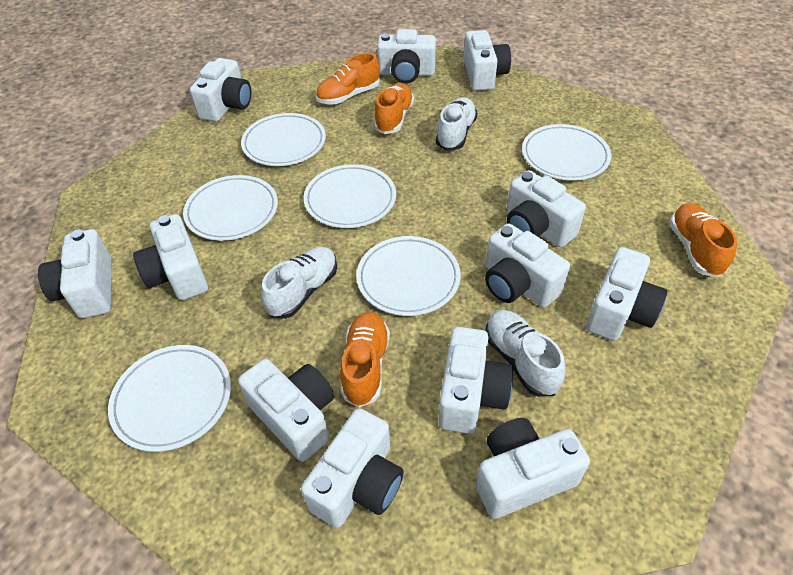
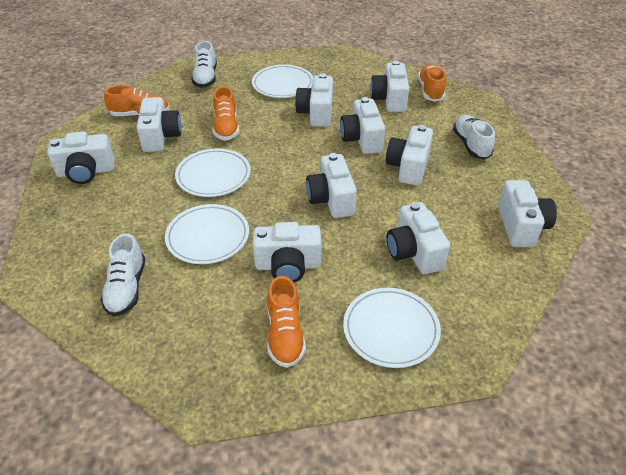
white camera: [38,229,111,318] [133,214,208,300] [190,58,251,122] [238,359,334,462] [301,408,404,528] [377,29,436,84] [438,327,513,434] [464,30,511,91] [476,418,590,519] [485,223,570,308] [507,170,586,247] [586,247,667,341] = 12 -> [47,132,114,184] [137,97,182,152] [253,222,321,283] [295,73,333,127] [306,153,357,218] [340,97,385,154] [370,61,409,112] [386,125,433,186] [387,202,450,274] [498,180,557,247] = 10
white plate: [108,345,231,452] [183,175,278,241] [241,113,326,166] [304,164,396,228] [356,236,461,316] [522,124,611,181] = 6 -> [165,204,249,264] [175,148,251,197] [252,65,313,98] [343,288,441,368] = 4

